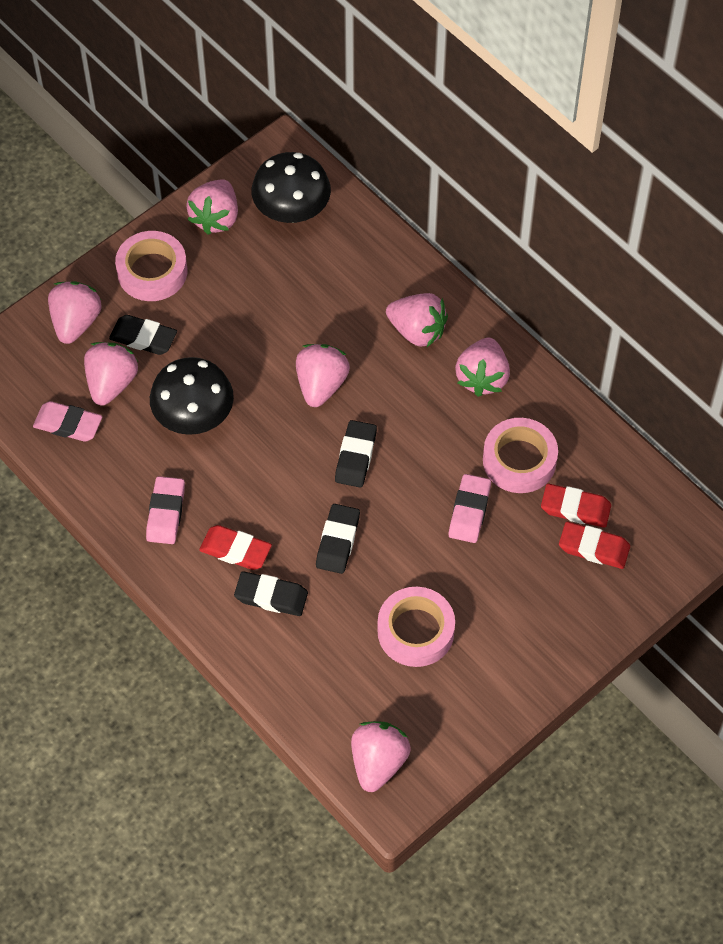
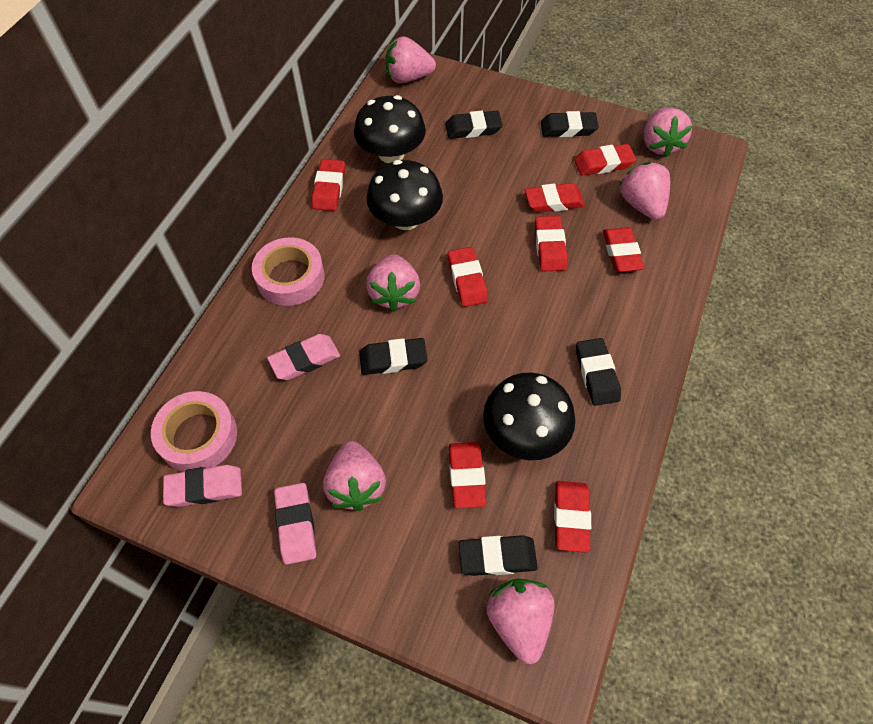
black eraser: [109,315,177,355] [234,571,308,616] [316,504,360,574] [335,420,377,488] = 4 -> [359,338,428,375] [445,110,502,139] [459,535,538,576] [541,111,599,137] [576,338,621,406] = 5
black mushroom: [150,357,234,435] [252,152,331,223] = 2 -> [354,95,426,163] [366,160,443,230] [483,373,575,460] = 3
pink strawberry: [48,282,101,344] [84,342,138,406] [187,179,238,235] [296,344,350,407] [351,721,411,792] [386,293,448,347] [455,338,510,397] = 7 -> [323,441,386,511] [366,254,420,312] [385,36,436,84] [486,579,555,664] [620,162,670,220] [644,108,692,157] = 6
pink tape: [115,231,187,301] [377,587,455,667] [483,418,558,493] = 3 -> [151,391,237,472] [252,237,325,306] = 2
red eraser: [199,525,272,570] [541,484,611,528] [559,522,630,569] = 3 -> [312,159,345,211] [448,247,488,307] [449,442,486,508] [525,183,585,213] [535,216,568,271] [554,481,591,553] [574,144,636,176] [603,227,644,272] = 8

